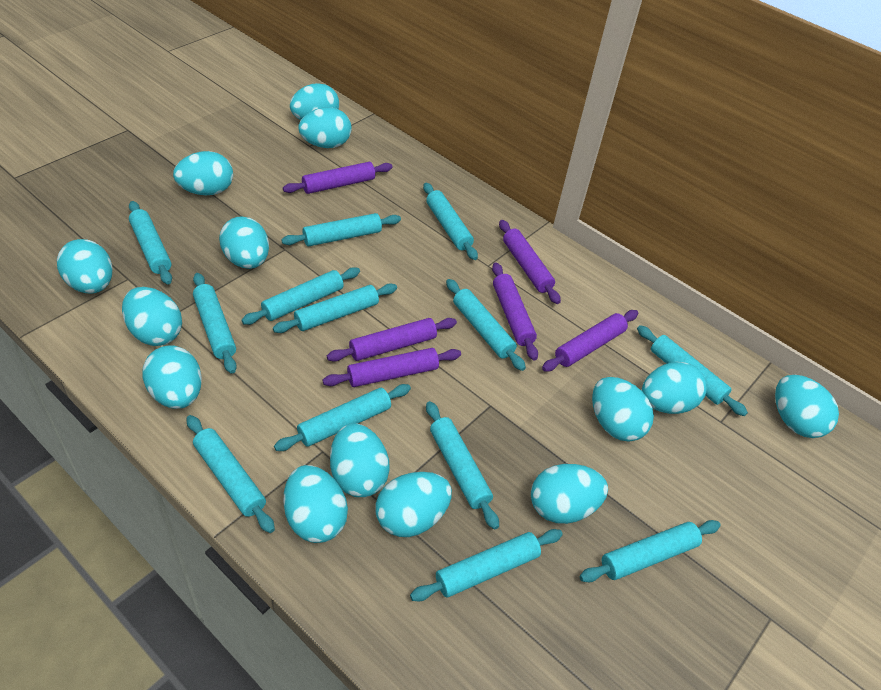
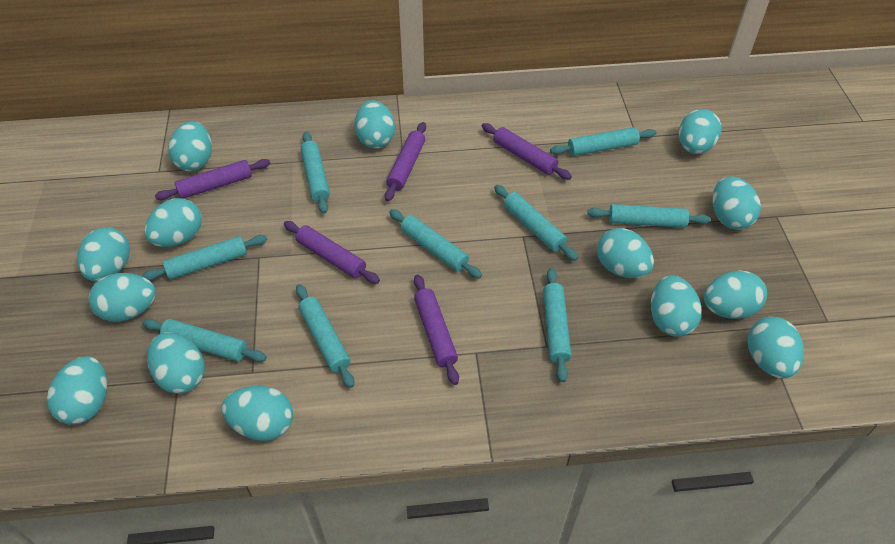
purple rolling pin: [283,162,393,194] [323,348,461,387] [327,318,457,362] [492,262,538,360] [499,220,561,304] [542,310,638,372] = 6 -> [155,159,270,200] [284,221,380,284] [385,122,426,201] [414,274,459,385] [482,123,572,180] = 5
turquoise rolling pin: [129,201,172,285] [187,415,275,533] [193,273,237,374] [241,267,360,325] [273,283,397,333] [274,384,411,451] [281,213,401,246] [410,529,563,601] [423,183,478,260] [426,401,499,529] [446,279,526,371] [580,520,721,582] [637,325,748,416] = 13 -> [141,235,267,281] [142,319,267,362] [296,284,354,388] [301,132,330,214] [389,209,482,279] [494,185,578,261] [543,268,571,382] [550,127,657,156] [587,204,711,228] = 9

